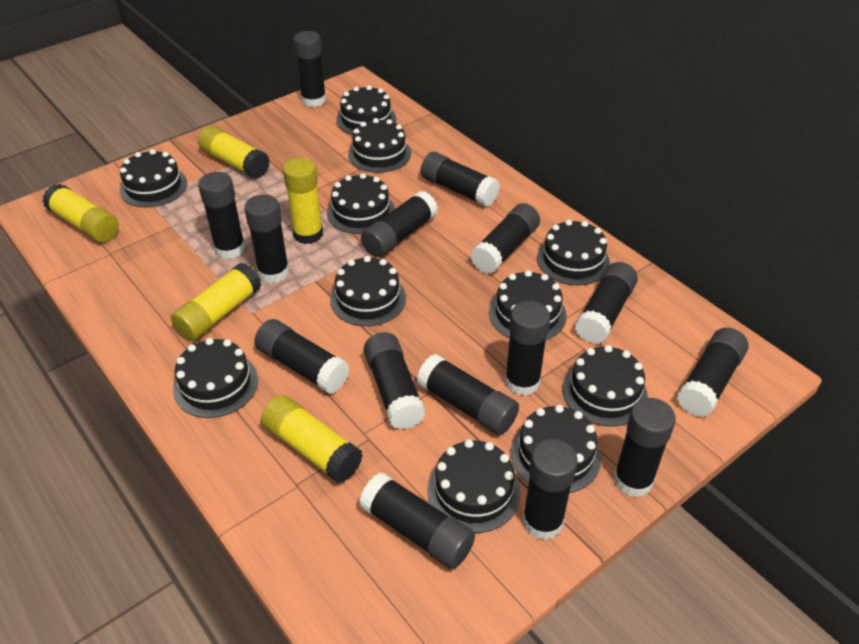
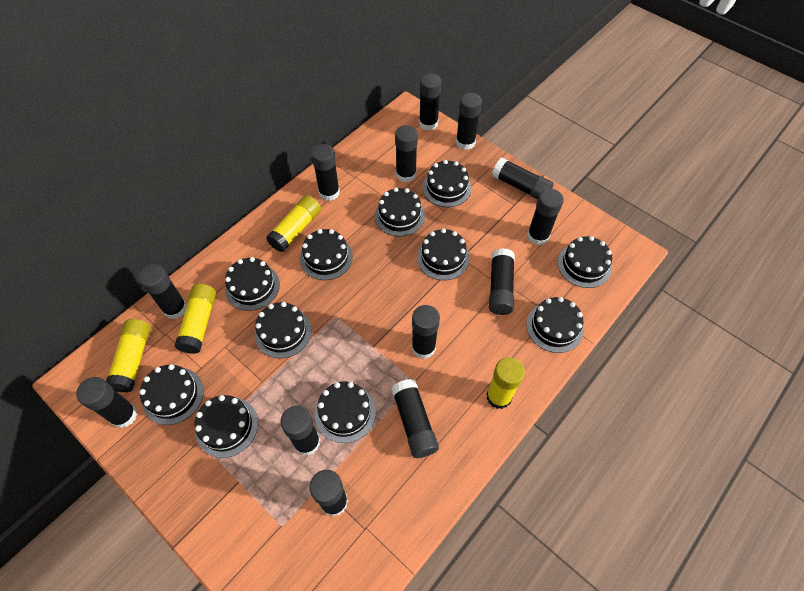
black glue stick: [198,172,245,259] [244,194,289,283] [254,319,350,394] [294,31,326,107] [359,473,475,569] [361,191,438,257] [364,332,426,430] [417,354,519,435] [421,152,500,207] [470,203,540,274] [505,301,550,396] [522,439,578,540] [575,262,638,344] [614,398,676,497] [677,328,748,417] = 15 -> [76,377,137,428] [138,264,187,319] [280,406,320,456] [309,470,348,517] [311,144,340,201] [391,379,439,458] [395,125,418,183] [412,305,440,359] [419,73,442,130] [456,93,482,150] [489,248,515,315] [492,158,554,200] [527,189,564,245] = 13
yellow glue stick: [43,184,119,242] [171,262,261,341] [198,126,270,179] [261,395,363,483] [283,158,323,244] = 5 -> [106,319,151,392] [175,284,216,354] [266,195,321,252] [487,357,525,409] = 4

